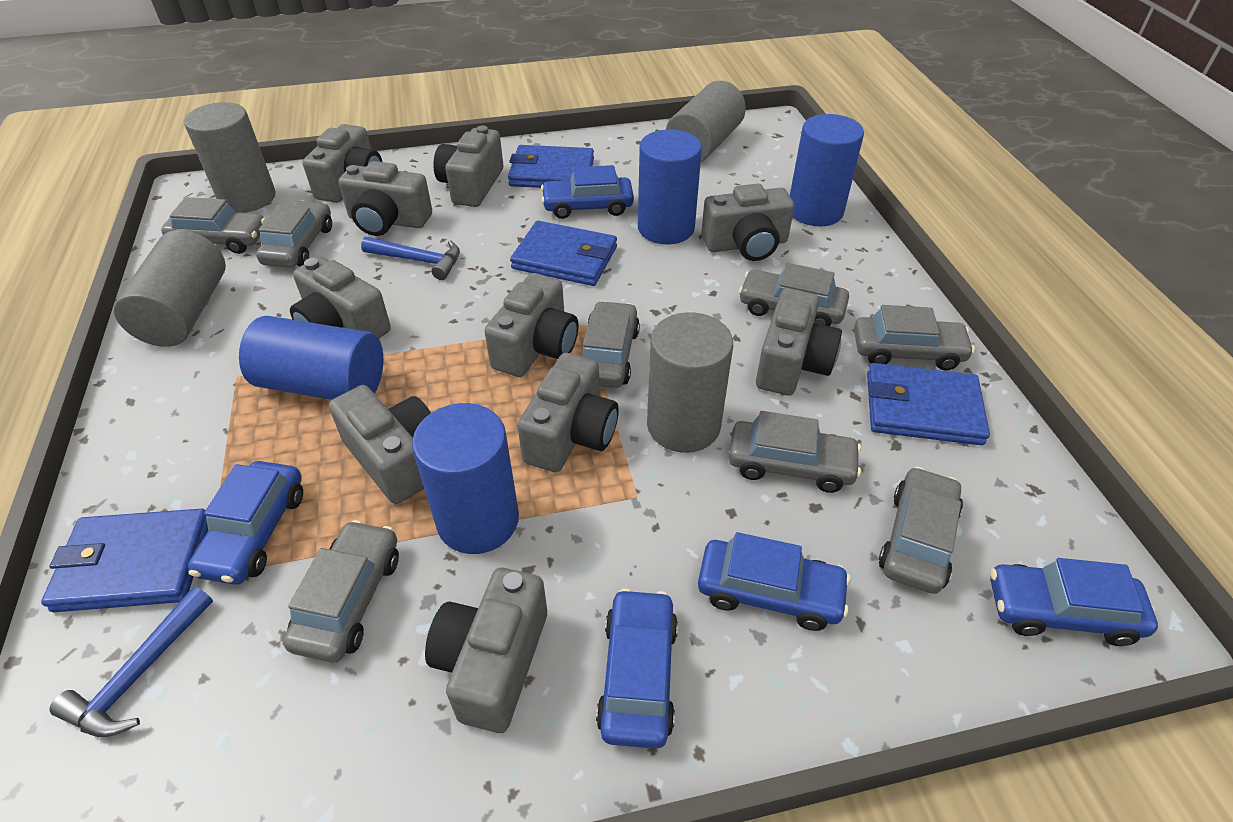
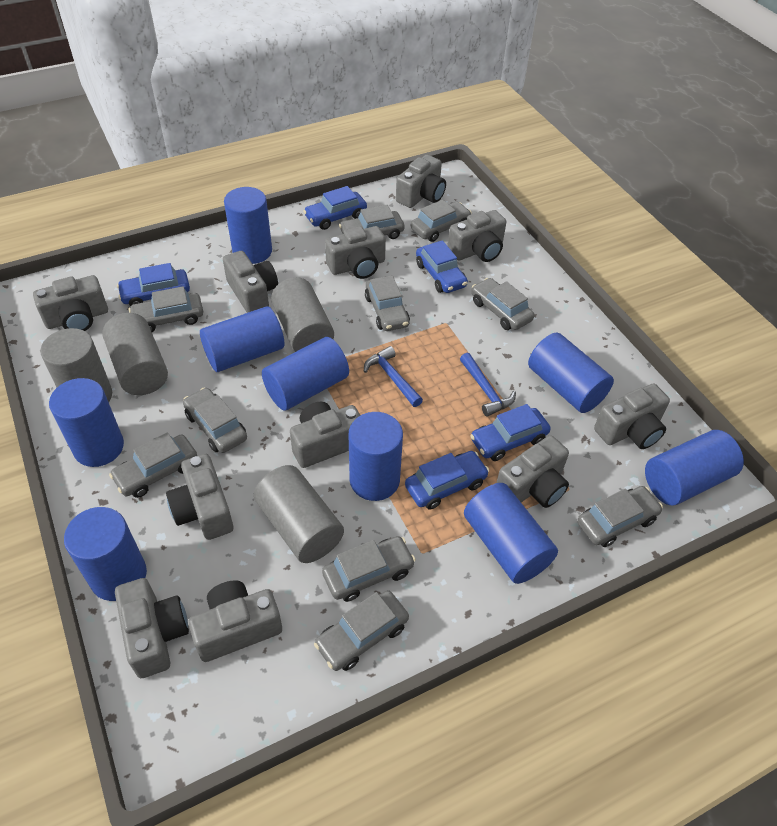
blue cylinder: [239,316,383,400] [412,403,519,554] [638,130,702,244] [790,114,864,226] = 4 -> [49,378,124,467] [64,507,147,601] [200,306,284,372] [224,187,272,264] [262,337,349,411] [348,412,403,501] [464,483,558,584] [528,333,614,413] [645,430,744,506] = 9
blue wallet: [41,509,208,612] [508,145,594,188] [510,221,617,286] [867,363,990,445] = 4 -> none = 0
grey camera: [290,256,391,338] [302,124,382,203] [329,385,431,504] [338,161,432,236] [425,568,547,733] [433,125,503,207] [484,273,578,377] [517,353,619,472] [701,183,794,261] [756,288,842,396] = 10 -> [33,275,108,331] [115,578,189,678] [166,454,233,540] [188,581,282,662] [223,251,278,313] [290,402,361,468] [325,226,386,279] [396,155,446,208] [448,210,506,262] [497,435,569,508] [594,384,670,449] = 11
grey car: [161,197,266,254] [256,201,332,268] [283,520,399,663] [582,301,640,388] [729,411,861,493] [739,263,849,326] [854,305,975,370] [879,467,963,594] = 8 -> [109,432,197,498] [129,287,203,332] [183,388,247,453] [314,590,409,671] [322,536,416,602] [339,205,404,239] [365,275,410,331] [411,200,472,242] [472,278,534,330] [577,486,663,547] = 10

